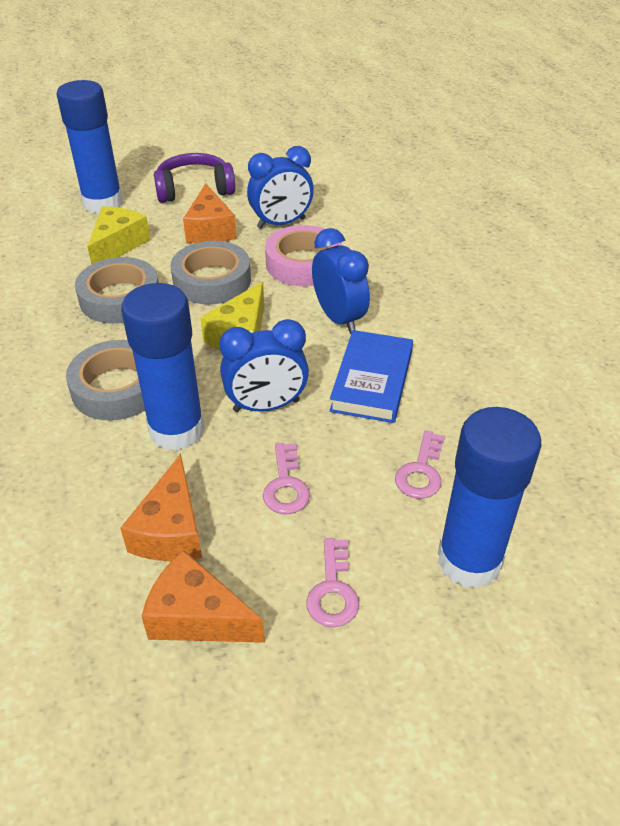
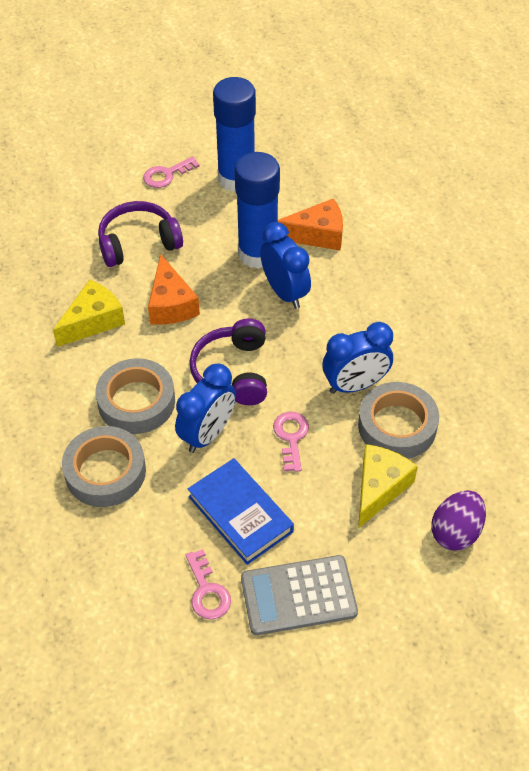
blue glue stick: [56,80,123,214] [121,283,205,451] [438,407,541,588] = 3 -> [213,77,256,192] [235,152,280,269] = 2
grey calculator: none = 0 -> [241,555,358,635] = 1
orange cheese: [120,454,202,561] [141,550,265,643] [183,183,237,243] = 3 -> [148,254,200,325] [278,198,343,250] = 2
pink tape: [265,225,342,286] = 1 -> none = 0
purple egg: none = 0 -> [431,490,486,551] = 1
purple headphones: [154,153,235,203] = 1 -> [98,201,183,267] [189,318,267,405] = 2

